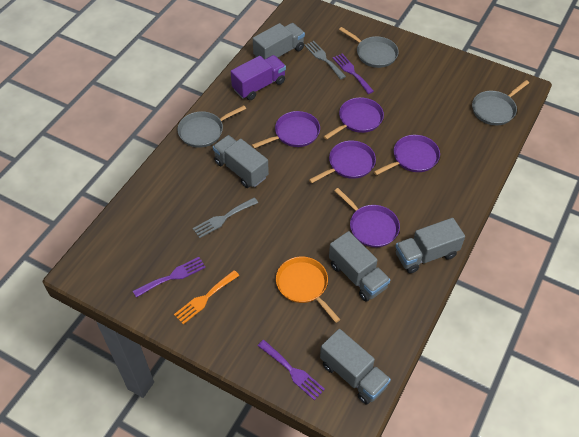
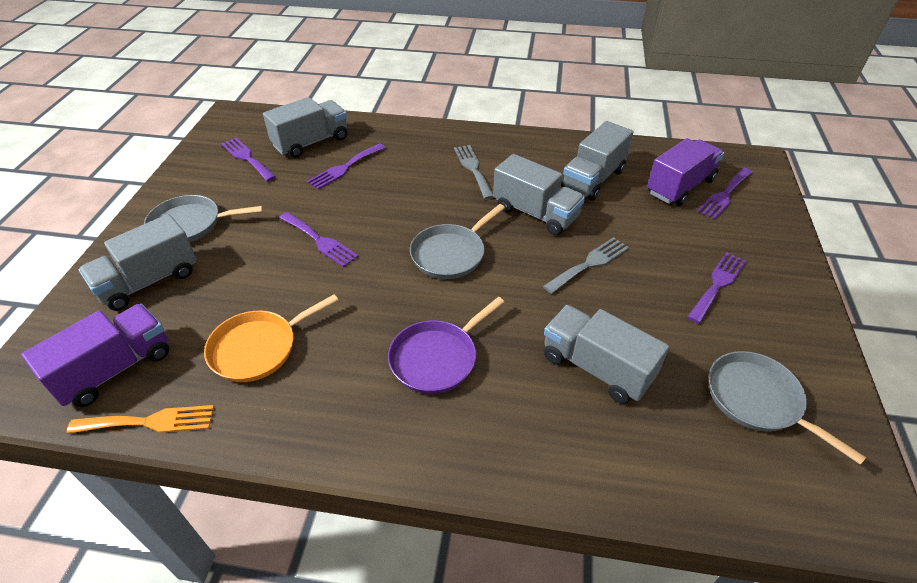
purple fork: [133,257,206,298] [258,340,325,400] [333,54,374,94] = 3 -> [221,138,276,182] [279,212,359,267] [307,143,385,190] [687,252,746,324] [697,168,753,220] = 5
purple pan: [252,111,320,148] [309,141,376,183] [323,97,384,140] [335,188,400,247] [374,135,440,175] = 5 -> [388,297,504,394] = 1
purple truck: [231,55,286,100] = 1 -> [21,304,169,407] [647,138,724,206] = 2

